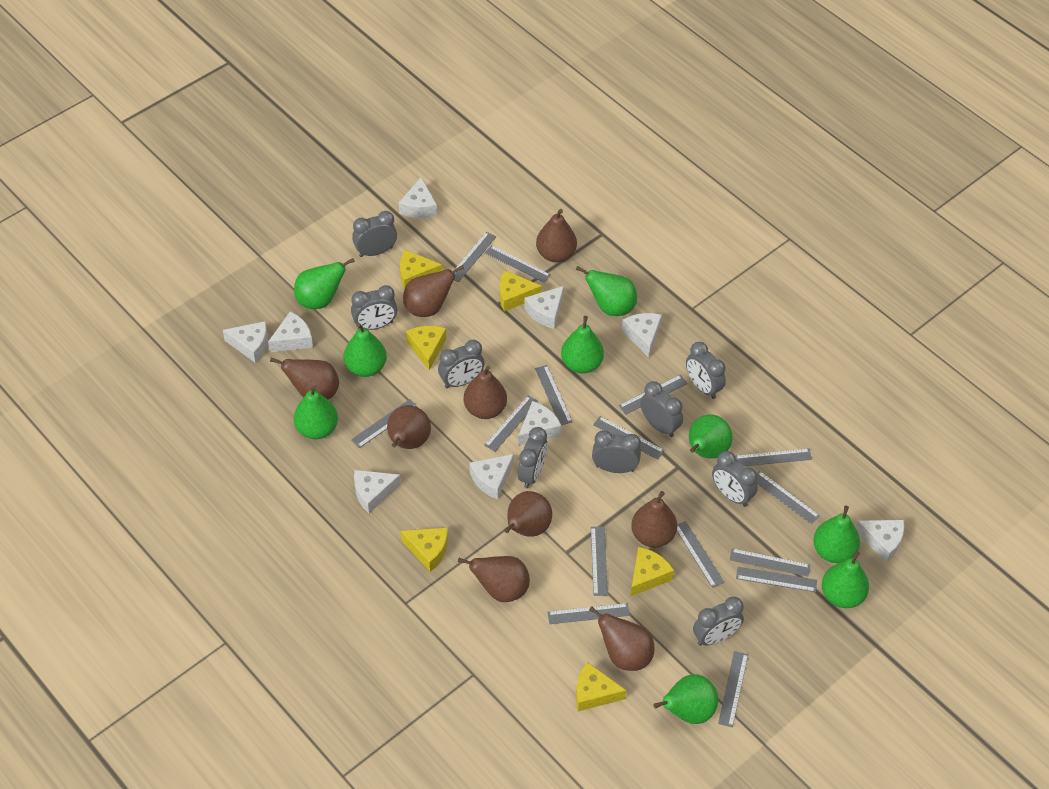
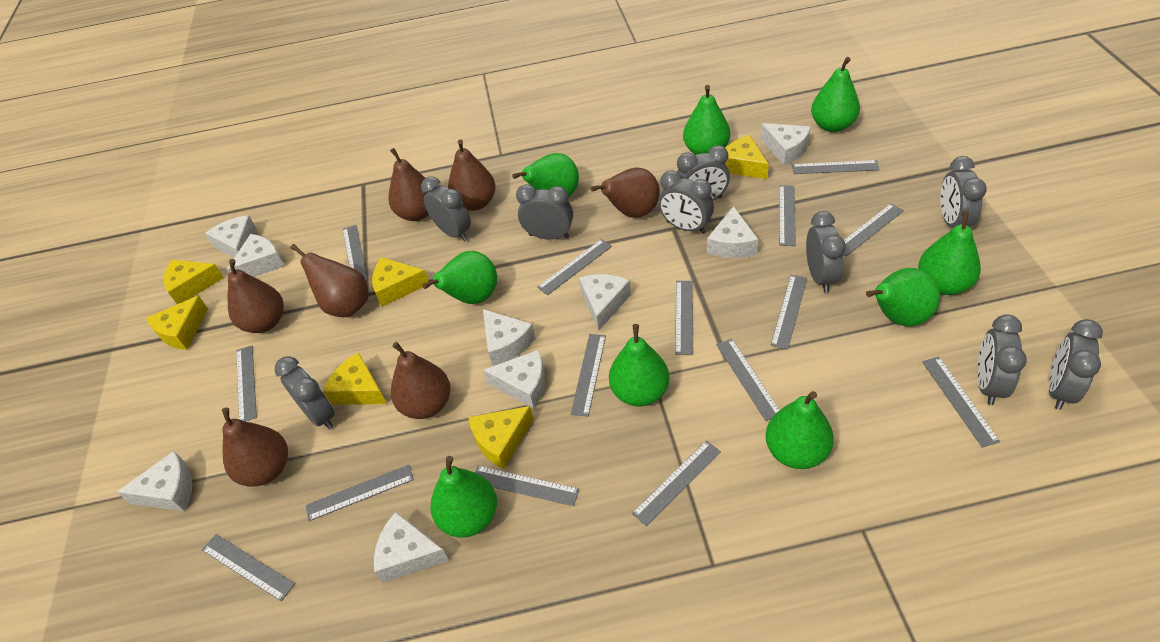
brown pear: [270,357,339,400] [387,405,431,449] [403,265,464,317] [458,556,530,602] [464,366,507,419] [504,491,552,537] [536,209,577,262] [589,606,654,671] [631,491,677,547] = 9 -> [222,408,288,487] [227,259,284,333] [290,244,368,317] [388,148,433,221] [391,342,451,419] [448,139,496,211] [591,168,660,218] = 7

